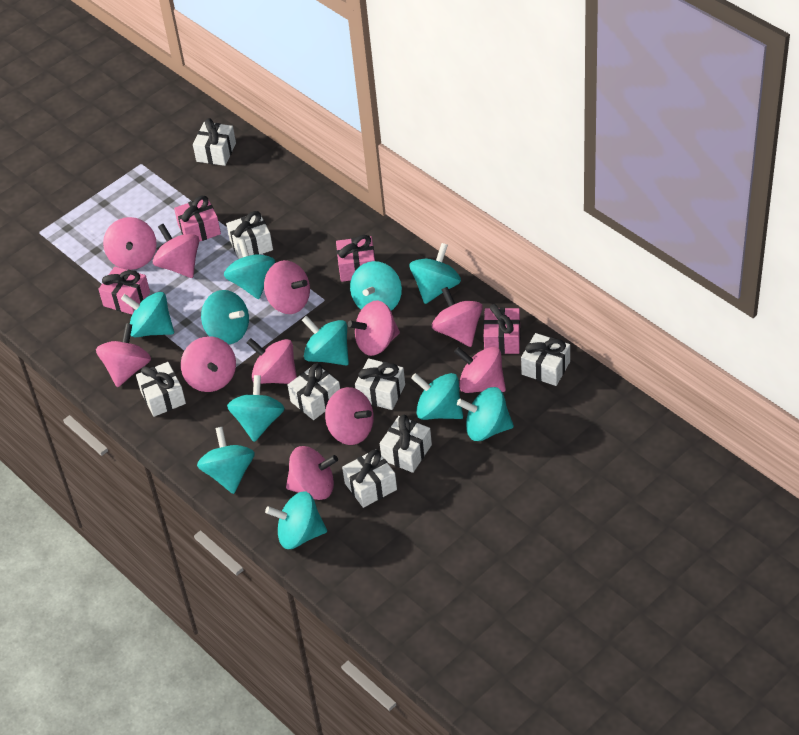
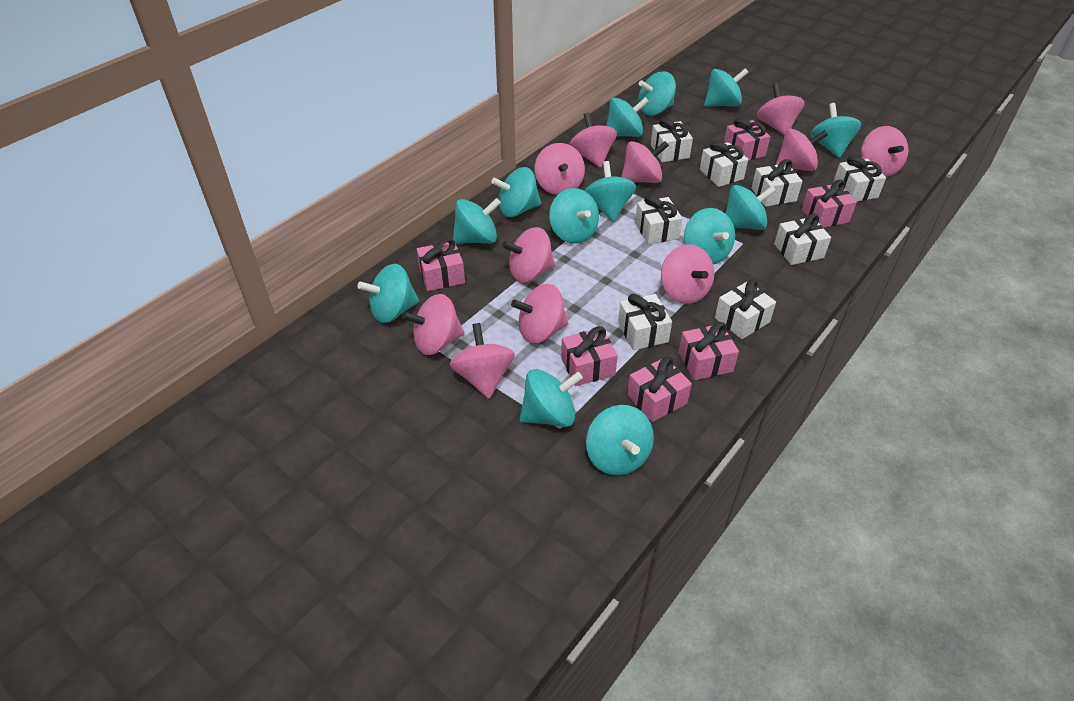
pink gift: [98,266,150,315] [174,196,221,242] [336,235,375,282] [484,304,520,354] = 4 -> [417,238,465,291] [561,326,618,386] [627,357,692,422] [678,322,739,380] [724,118,770,160] [802,179,857,227] = 6
turquoise spinning top: [121,292,174,337] [197,427,255,494] [201,290,249,345] [224,239,275,299] [227,375,285,442] [265,492,327,549] [302,316,349,365] [350,261,402,311] [410,243,461,304] [411,373,463,420] [457,387,514,441] = 11 -> [357,264,419,323] [453,198,501,244] [491,167,541,217] [520,369,583,427] [549,188,599,244] [585,161,636,222] [586,405,654,475] [606,97,649,137] [638,71,676,115] [684,208,735,264] [704,68,749,107] [725,185,776,230] [810,103,862,158] = 13

